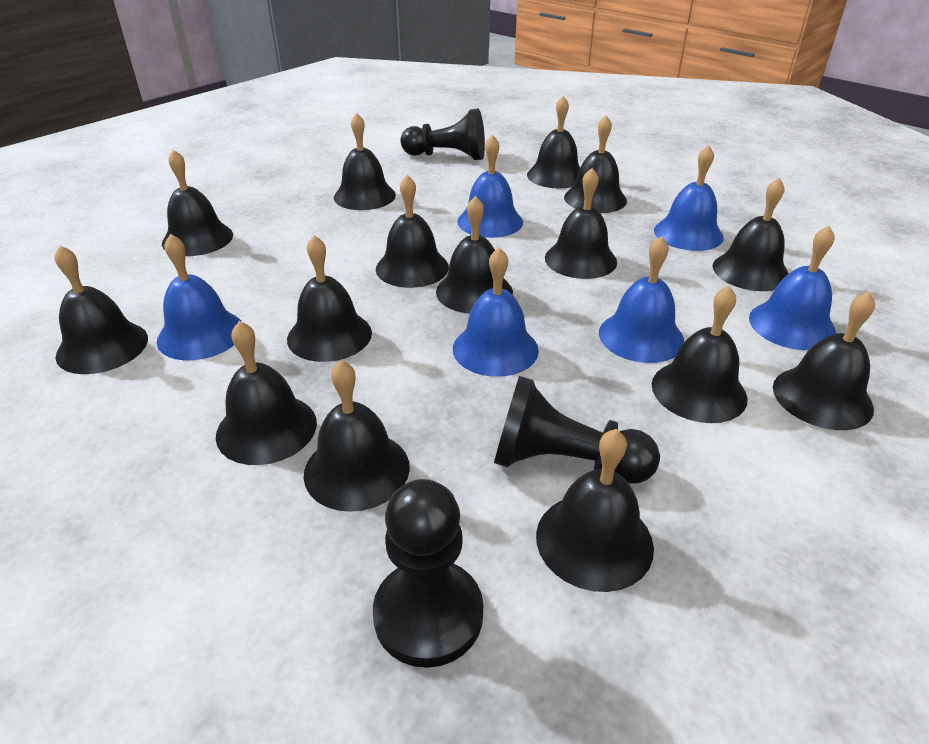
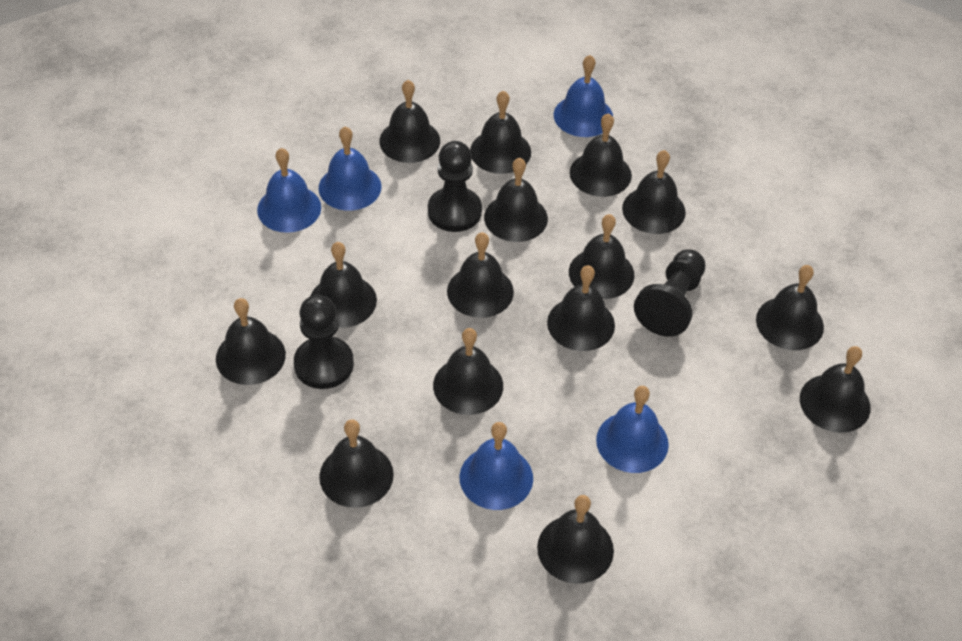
blue bell: [157,234,242,361] [453,247,539,377] [457,135,523,238] [599,236,684,363] [654,145,724,251] [749,226,837,350] = 6 -> [257,148,321,233] [319,126,381,211] [460,422,533,510] [554,55,613,137] [596,386,669,473] = 5

